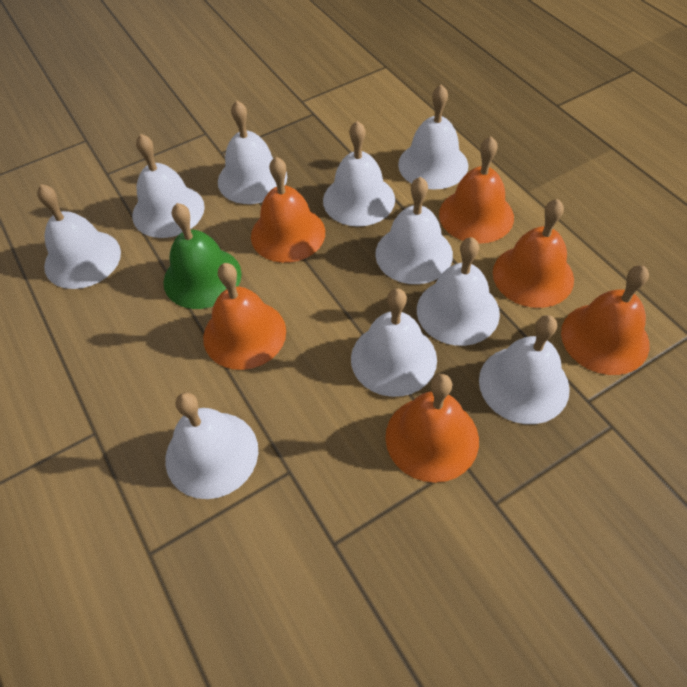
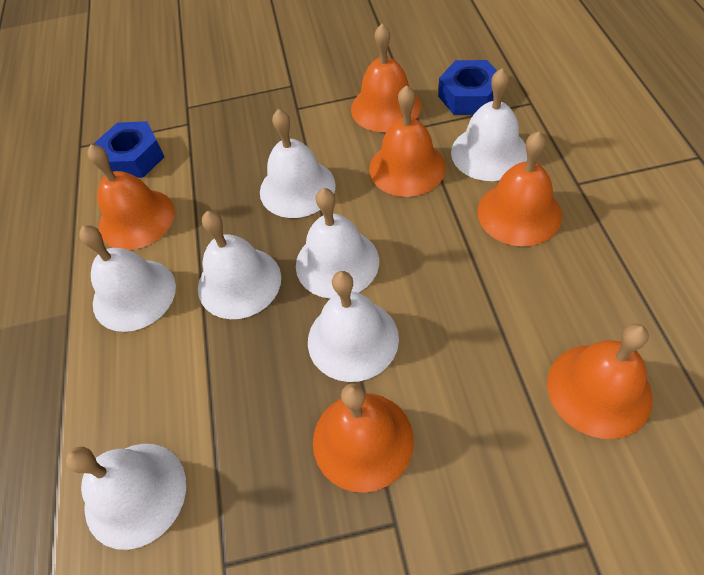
blue nut: none = 0 -> [95,121,165,178] [438,60,497,115] = 2
green bell: [163,203,242,309] = 1 -> none = 0
white bell: [37,184,121,289] [132,134,205,238] [165,392,258,499] [218,100,287,204] [323,121,395,227] [351,288,437,397] [375,177,453,284] [398,84,468,190] [417,237,500,346] [479,315,570,424] = 10 -> [66,444,186,550] [79,225,176,332] [198,211,281,319] [260,109,336,218] [296,188,379,299] [308,271,399,382] [451,68,527,181] = 7

